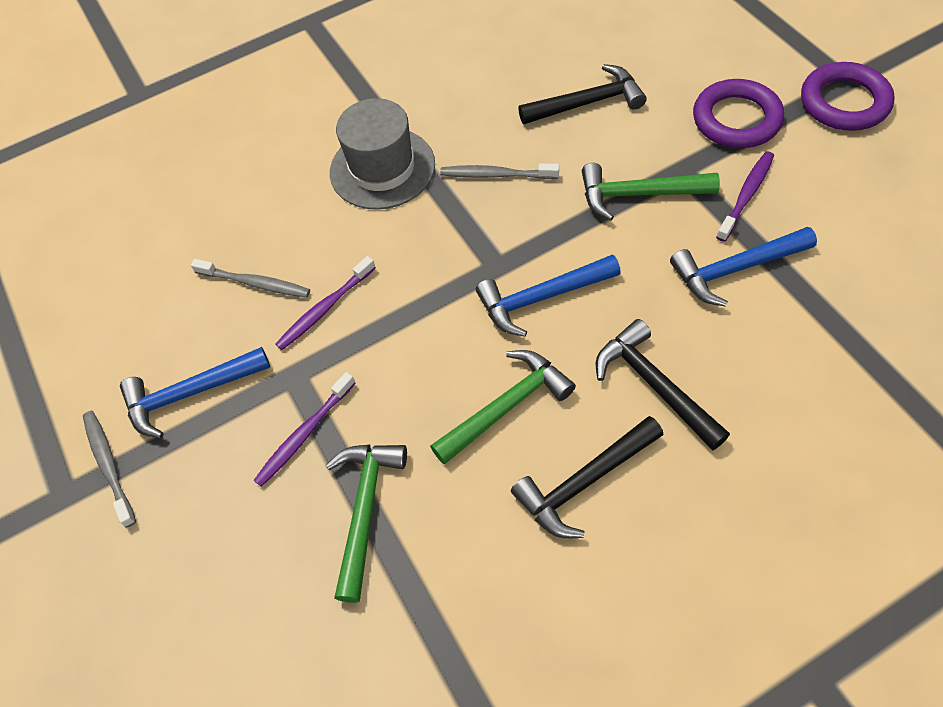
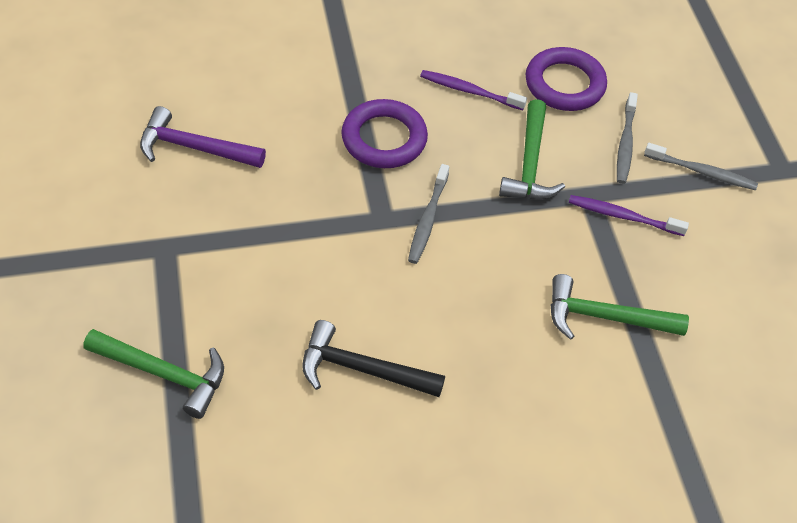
black hammer: [511,416,664,538] [518,64,647,124] [596,319,730,451] = 3 -> [302,320,445,397] = 1
blue hammer: [120,347,270,438] [476,255,621,337] [670,227,817,307] = 3 -> none = 0
grey hat: [330,98,435,210] = 1 -> none = 0
purple hammer: none = 0 -> [140,106,266,168] = 1
purple toothbrush: [253,372,355,487] [276,256,376,350] [716,151,774,242] = 3 -> [420,70,527,110] [569,195,689,236] = 2

